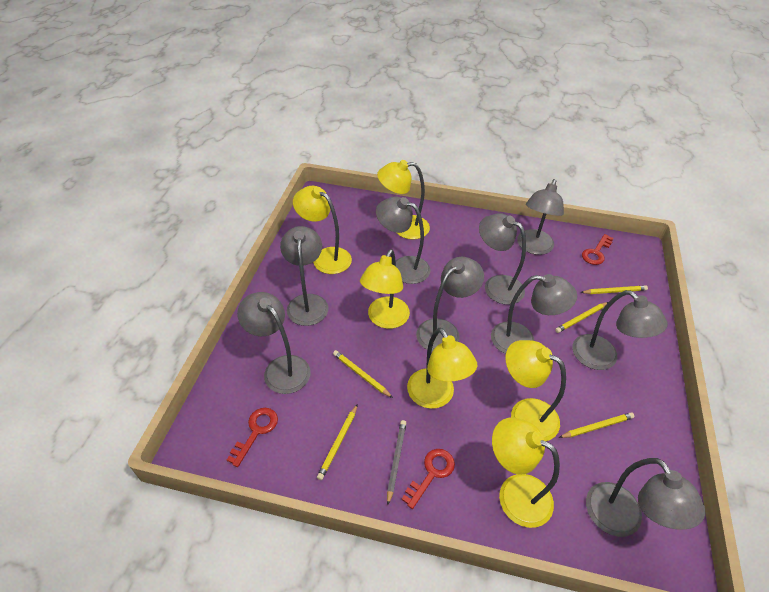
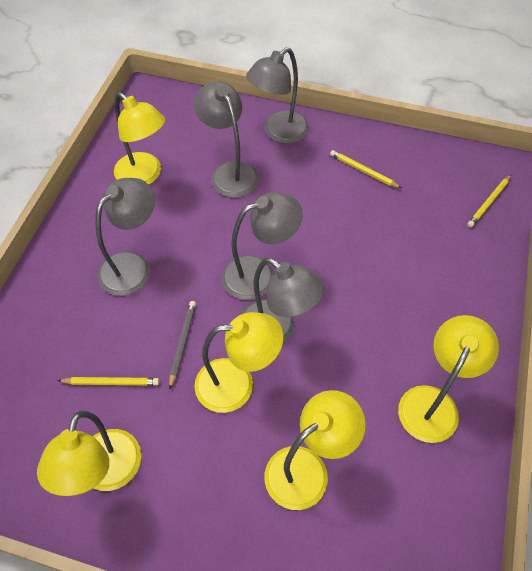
grey lamp: [237,292,311,394] [280,226,329,326] [376,197,430,284] [416,257,484,351] [479,213,526,305] [491,274,577,354] [517,179,564,255] [572,290,668,370] [586,458,706,537] = 9 -> [95,178,155,296] [194,81,259,198] [221,192,303,300] [241,258,324,343] [246,47,309,144] = 5
red key: [227,408,278,467] [401,449,455,509] [582,234,613,265] = 3 -> none = 0
yellow lamp: [293,186,352,274] [360,249,410,329] [377,160,430,239] [407,328,477,409] [492,417,560,528] [506,340,566,441] = 6 -> [37,411,141,496] [114,92,165,184] [194,312,283,413] [264,390,366,510] [398,315,499,443] = 5
yellow pencil: [317,404,358,480] [333,350,393,398] [555,302,608,333] [559,412,635,438] [581,285,648,294] = 5 -> [57,377,159,386] [330,150,401,188] [467,175,511,227] = 3

